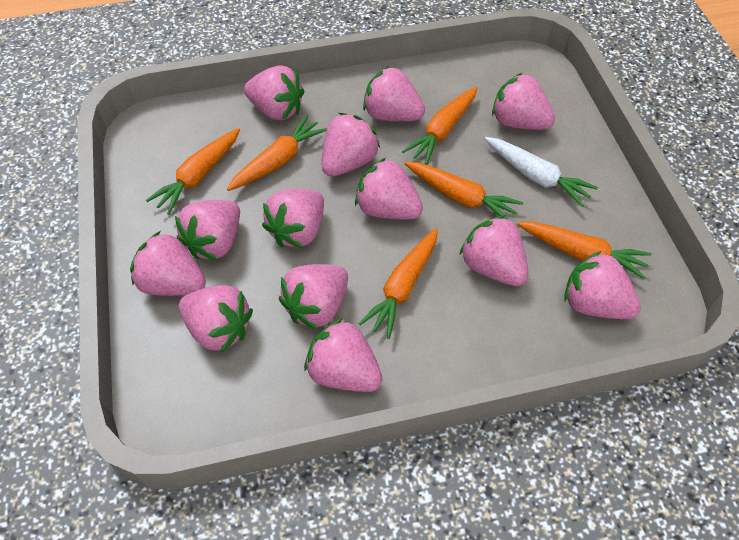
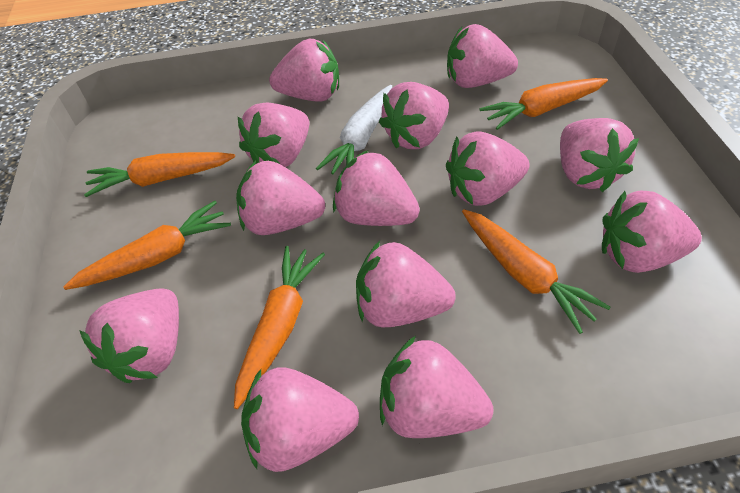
orange carrot: [146,128,240,215] [227,115,327,191] [358,228,438,339] [402,87,477,165] [405,162,523,220] [517,222,651,279] = 6 -> [63,201,231,290] [84,152,235,197] [234,246,325,409] [462,209,610,334] [479,78,608,130] = 5

